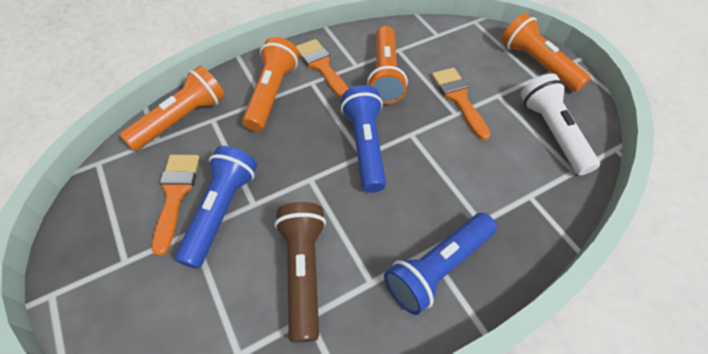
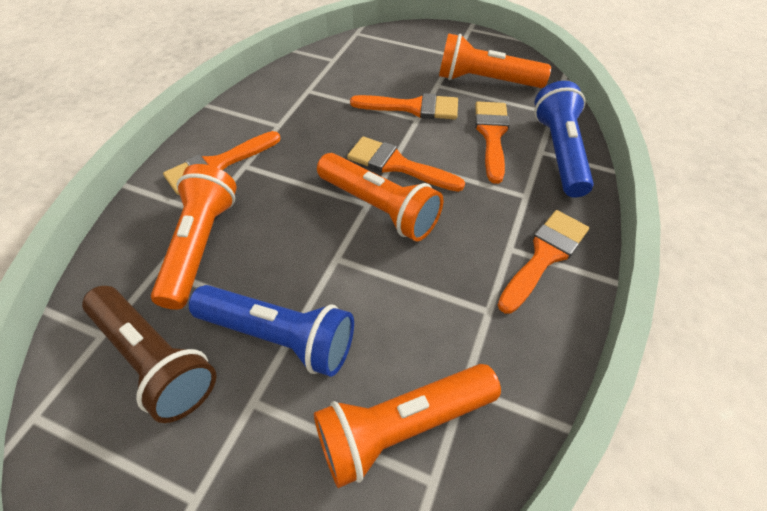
blue flashlight: [175,146,257,269] [341,85,386,193] [384,213,497,315] = 3 -> [189,285,354,377] [534,81,594,198] = 2
orange brush: [152,155,200,256] [296,39,349,99] [432,68,491,141] = 3 -> [163,131,280,195] [347,137,465,192] [350,93,458,120] [475,102,510,184] [497,210,589,314] = 5
white flashlight: [521,73,600,175] = 1 -> none = 0

